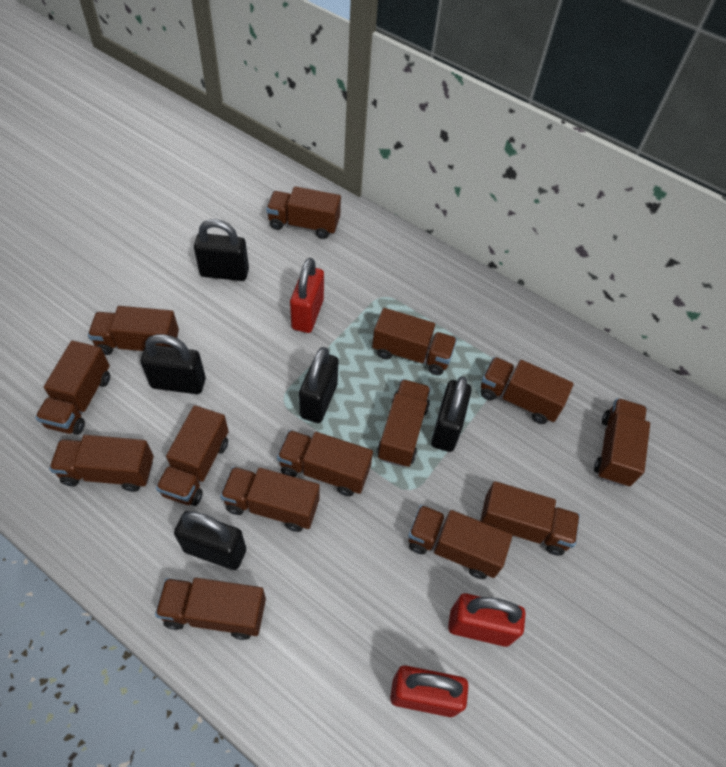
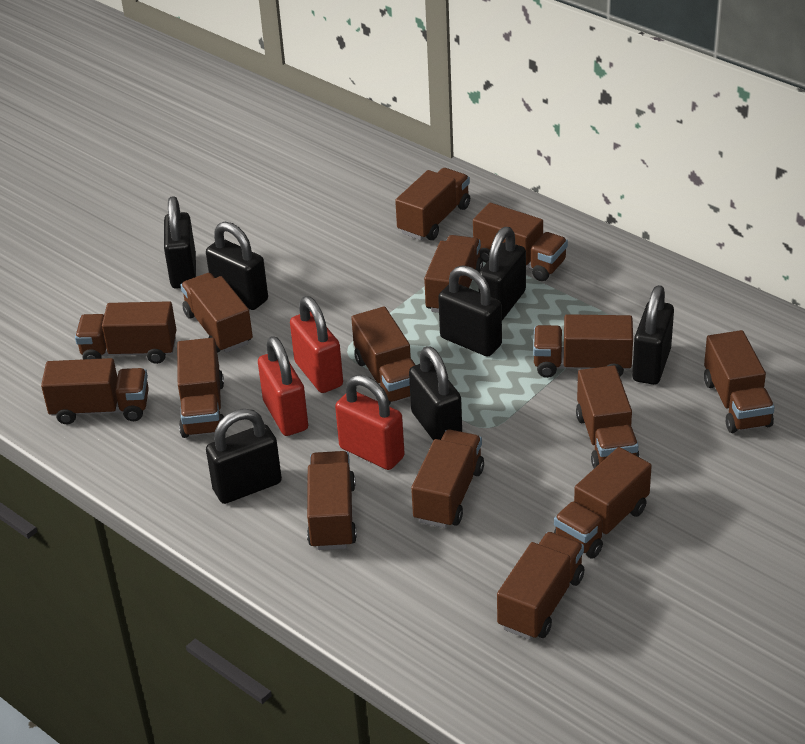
black padlock: [140,334,206,394] [174,511,246,570] [194,219,249,281] [299,347,339,423] [431,376,472,452] = 5 -> [164,196,196,289] [206,222,268,310] [206,409,282,504] [409,346,462,441] [438,265,502,357] [479,227,526,320] [632,285,674,385] = 7
brown truck: [35,341,110,435] [49,435,154,492] [88,306,179,355] [155,578,266,640] [156,405,229,506] [220,467,320,532] [266,186,341,239] [277,430,373,496] [372,308,457,375] [377,379,431,467] [408,505,512,579] [480,481,580,556] [481,357,574,424] [594,398,650,487] = 14 -> [41,358,149,424] [75,301,176,364] [177,338,224,438] [181,273,253,353] [307,451,357,550] [351,306,415,405] [395,168,470,240] [411,429,484,528] [424,235,483,313] [473,203,568,281] [497,532,584,640] [533,314,633,378] [554,447,652,559] [576,366,640,468] [704,330,775,433] = 15

